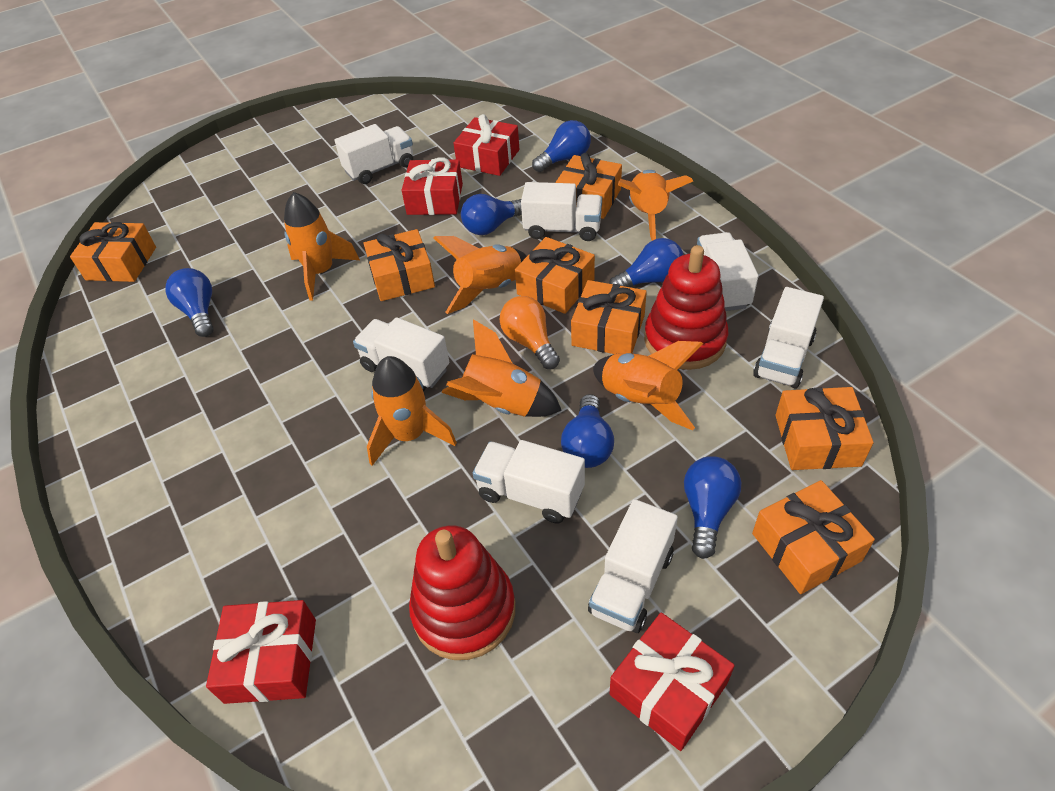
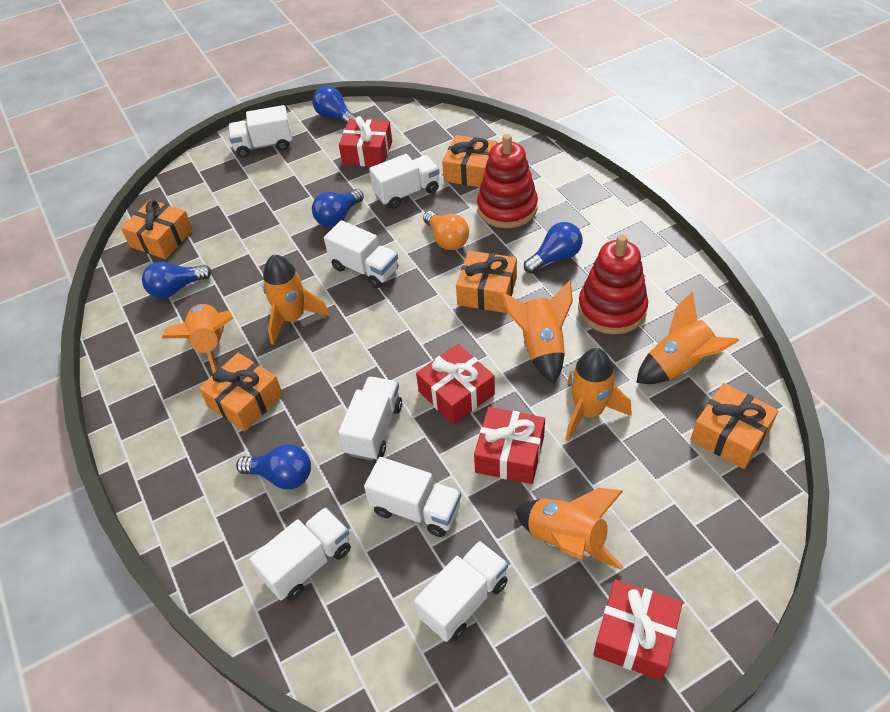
blue light bulb: [165,268,214,337] [461,194,522,235] [532,120,591,172] [561,394,614,468] [609,238,684,287] [684,456,741,559] = 6 -> [142,261,212,299] [236,444,311,489] [312,86,356,124] [312,189,364,227] [524,222,583,274] = 5
orange gift: [70,222,156,282] [364,229,435,301] [515,237,595,314] [555,153,622,219] [571,280,647,354] [752,480,875,594] [775,387,874,470] = 7 -> [121,200,193,259] [199,353,283,431] [442,135,497,187] [456,251,517,313] [690,383,778,469] = 5

